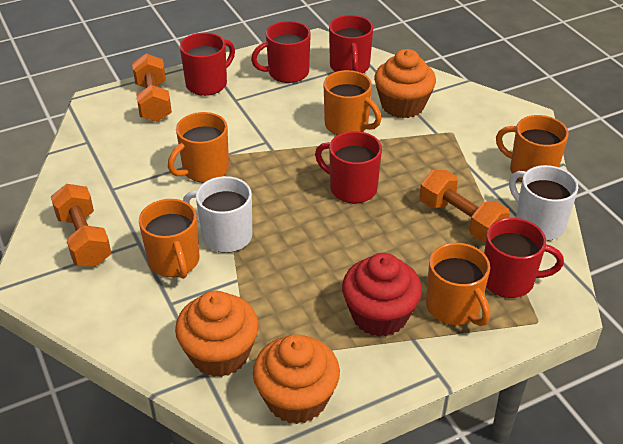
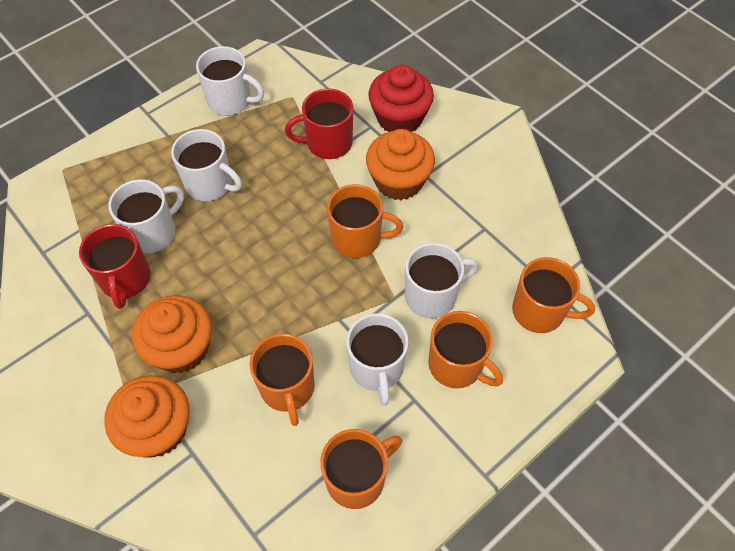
orange dumbbell: [51,184,111,267] [132,53,172,122] [420,170,510,242] = 3 -> none = 0
red mug: [180,33,235,96] [251,21,311,83] [315,131,382,204] [329,15,373,73] [484,218,564,298] = 5 -> [79,224,150,309] [285,88,353,159] = 2
white mug: [183,176,252,253] [509,165,579,241] = 2 -> [108,179,184,253] [171,129,242,201] [196,46,264,116] [346,313,408,405] [405,243,478,318] = 5

